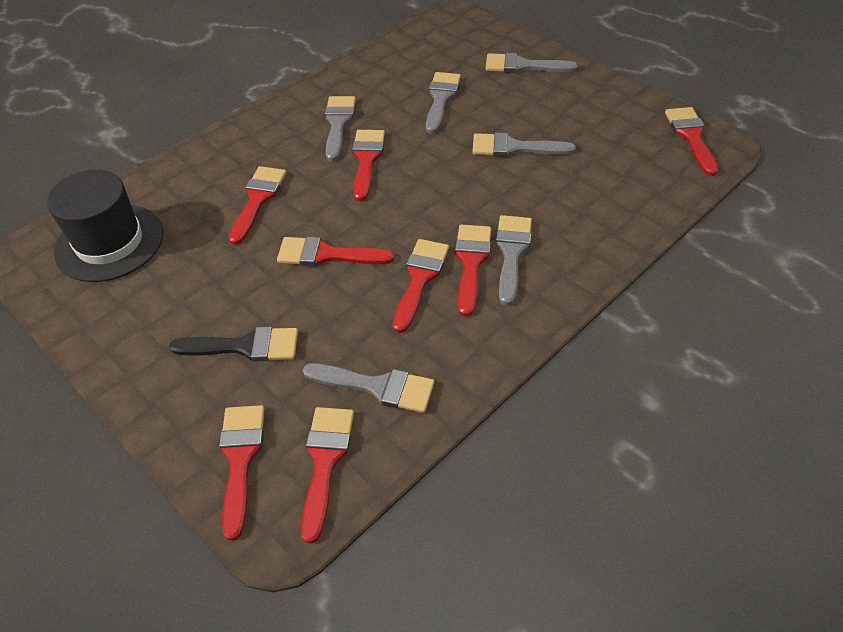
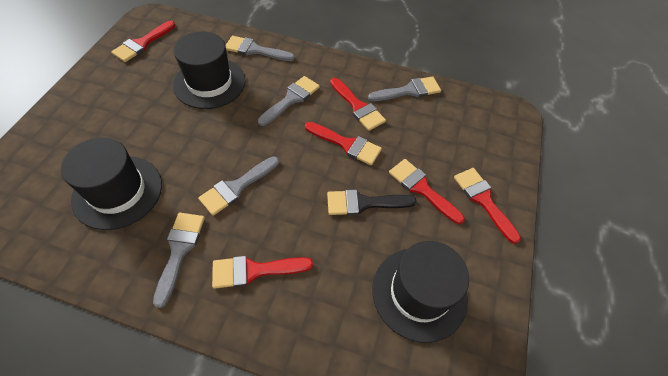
black hat: [47,170,163,282] = 1 -> [61,137,162,230] [173,32,246,109] [372,241,469,343] = 3
grey brush: [303,363,434,413] [325,96,356,161] [426,72,461,134] [472,133,576,157] [485,53,578,73] [496,215,532,306] = 6 -> [153,213,205,308] [198,157,279,216] [226,36,295,61] [258,76,320,126] [368,76,441,101] = 5
red brush: [219,405,265,541] [229,166,287,245] [277,236,394,266] [301,407,354,544] [352,130,385,201] [393,239,449,333] [455,225,491,317] [665,107,718,176] = 8 -> [111,21,175,62] [212,256,313,289] [305,122,382,165] [330,78,386,131] [389,159,465,224] [454,168,521,244] = 6

